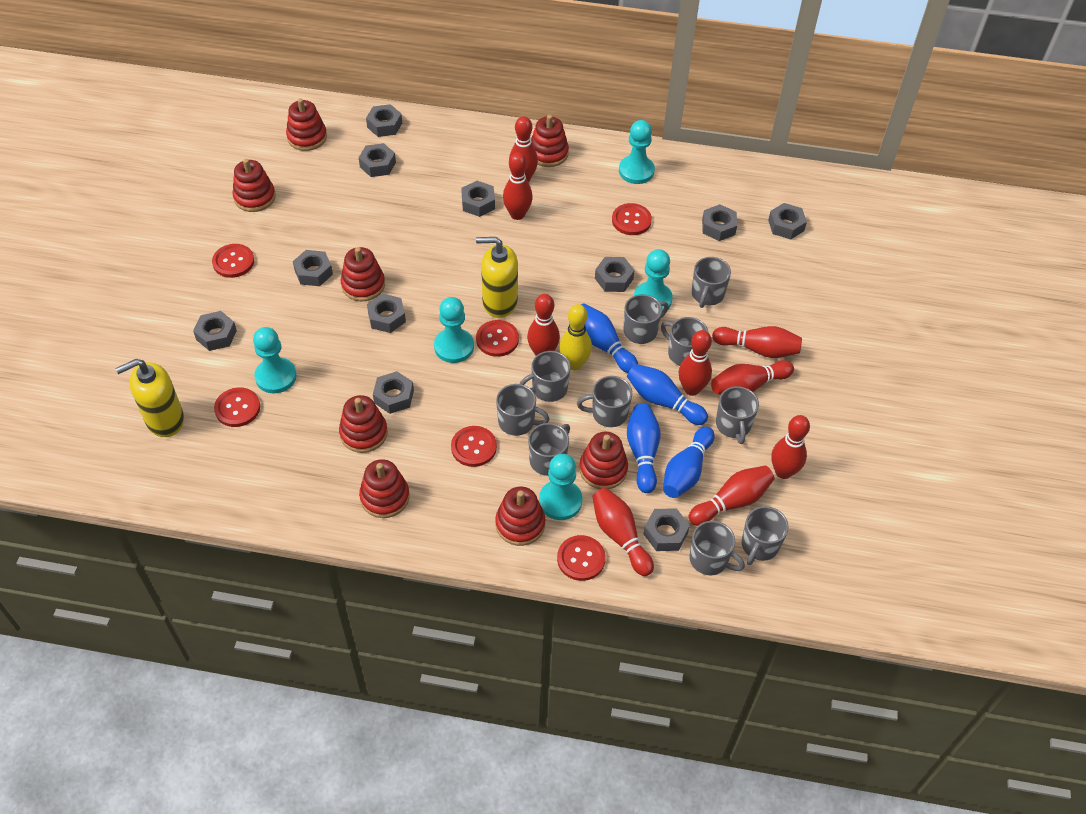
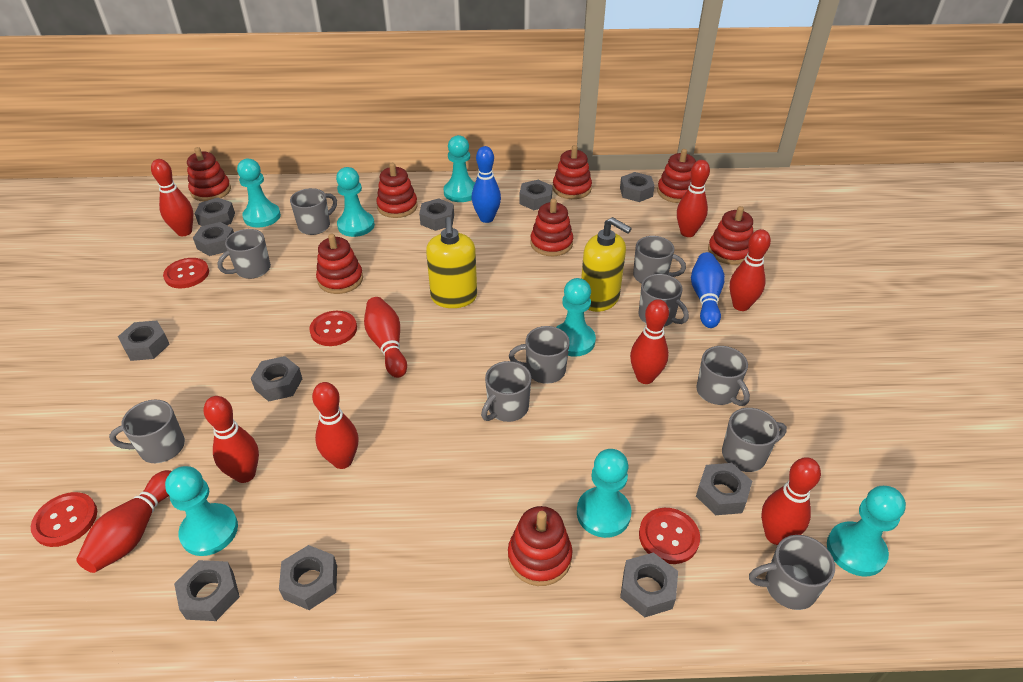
blue bowling pin: [581,304,638,373] [627,364,708,425] [627,404,661,493] [663,427,715,498] = 4 -> [472,146,501,223] [691,252,725,328] = 2
red button: [212,244,254,278] [214,387,260,427] [451,426,497,467] [476,320,519,357] [557,535,606,581] [612,203,652,235] = 6 -> [31,492,97,547] [163,258,209,288] [309,311,357,346] [639,508,700,564] = 4
turquoise pawn: [253,327,297,393] [434,297,474,363] [539,454,583,520] [619,120,655,184] [634,249,673,310] = 5 -> [165,466,238,556] [237,159,281,228] [336,167,375,237] [444,135,475,202] [557,278,596,357] [577,449,631,538] [827,486,906,576] = 7
yellow bowling pin: [559,304,592,370] = 1 -> none = 0

